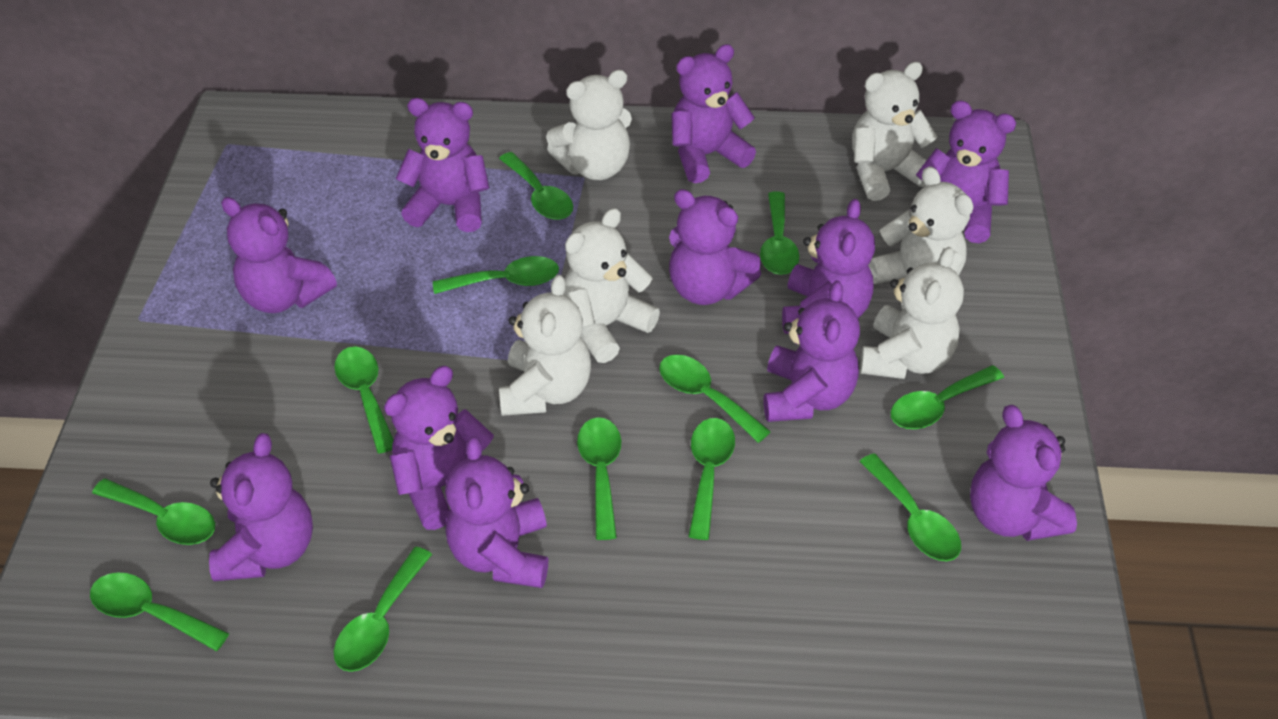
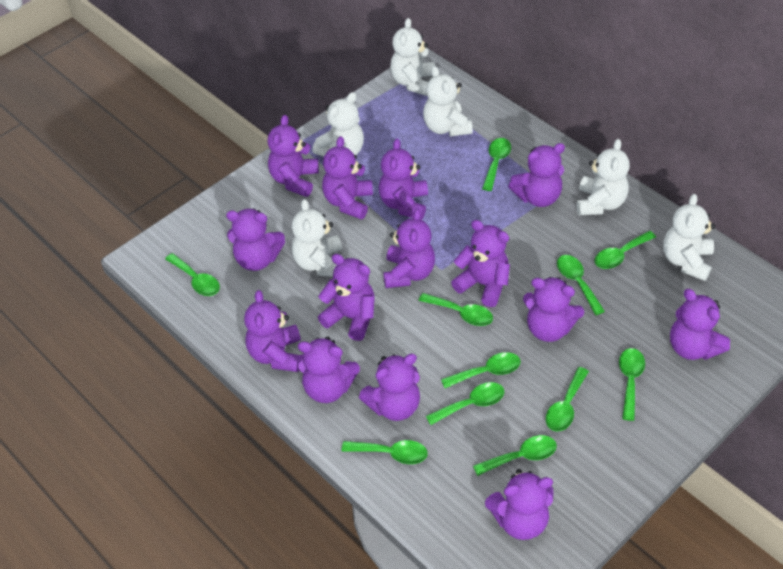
green spoon: [90,573,229,651] [92,478,215,545] [334,347,394,454] [334,547,432,672] [433,256,559,294] [499,152,573,220] [577,417,621,540] [659,354,771,443] [688,418,735,540] [760,191,799,275] [859,453,961,561] [890,365,1004,429] = 12 -> [165,253,220,296] [341,440,428,464] [418,293,493,326] [426,382,505,425] [441,352,521,388] [473,435,557,476] [482,138,511,191] [546,367,589,432] [557,255,605,315] [594,231,656,269] [619,348,645,421] = 11
purple teddy bear: [209,433,313,581] [221,197,337,313] [384,366,494,530] [396,98,489,232] [445,436,548,588] [669,189,761,305] [671,44,756,183] [764,281,860,422] [782,199,875,334] [916,100,1016,243] [970,405,1077,541] = 11 -> [226,208,285,271] [244,290,301,372] [268,115,319,197] [297,337,360,403] [318,254,375,341] [322,136,373,219] [359,354,420,421] [379,138,428,220] [383,208,435,288] [451,220,510,307] [485,469,554,540] [508,143,565,207] [523,277,585,342] [670,289,730,360] = 14

